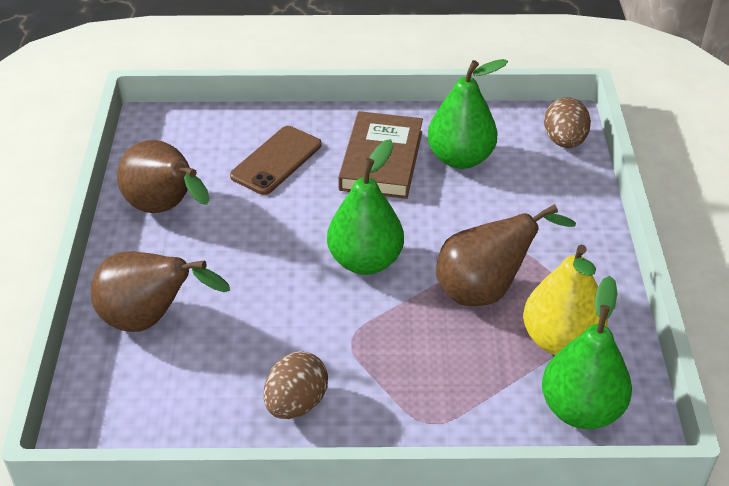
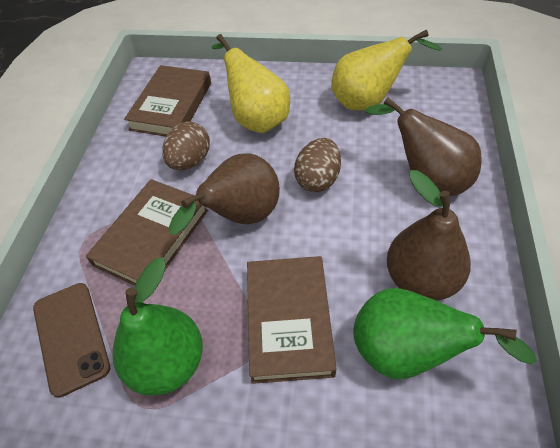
brown book: [338,111,423,199] = 1 -> [86,179,208,286] [124,65,211,137] [247,256,337,384] = 3
green pear: [327,139,404,275] [428,59,508,169] [542,276,632,429] = 3 -> [113,258,203,396] [353,288,537,379] = 2
yellow pear: [523,244,608,355] = 1 -> [212,34,290,133] [331,30,442,111] = 2

